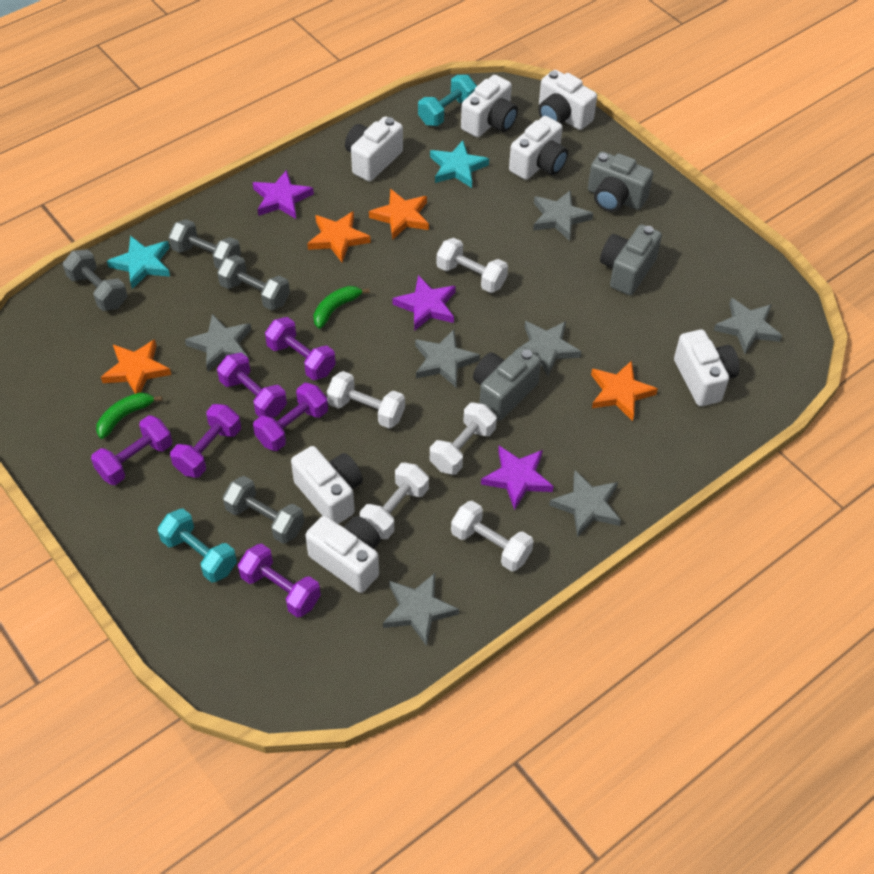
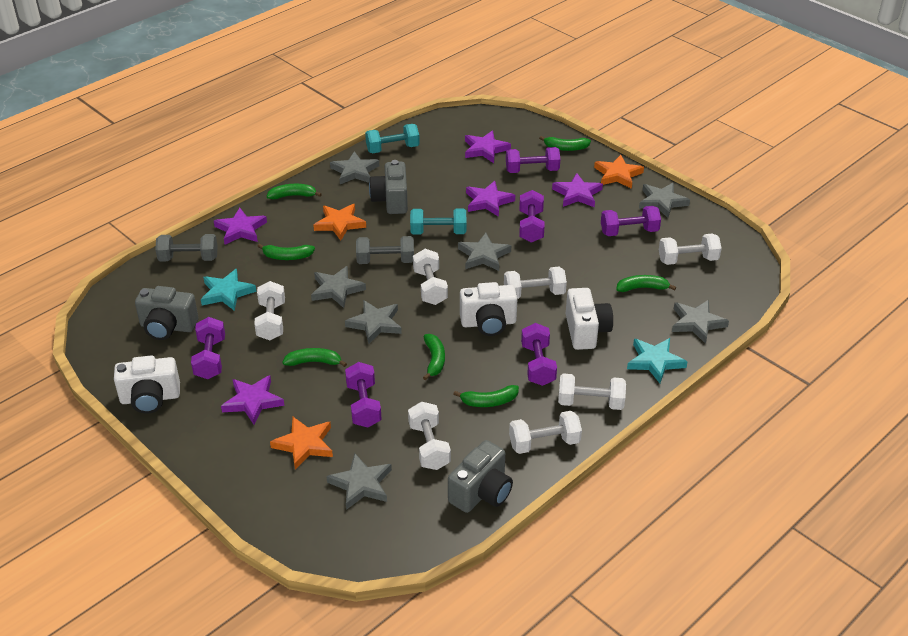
green banana: [96,392,162,439] [313,286,370,329] = 2 -> [258,243,315,260] [267,184,322,199] [283,348,347,367] [423,334,445,380] [453,385,519,407] [539,136,591,151] [616,275,676,292] = 7
grey dumbbell: [63,249,128,311] [169,219,241,269] [217,255,290,310] [223,476,304,544] = 4 -> [155,234,218,261] [356,236,414,264] = 2
orange star: [101,339,171,394] [307,211,371,262] [369,189,429,239] [591,361,658,421] = 4 -> [270,417,333,470] [313,204,366,241] [594,155,644,189] = 3
purple star: [253,170,314,219] [393,275,456,331] [481,446,554,510] = 3 -> [214,208,267,245] [221,375,285,424] [465,130,511,163] [466,181,515,217] [552,173,603,207] = 5
white camera: [291,446,363,524] [305,516,381,593] [345,116,403,182] [461,75,518,137] [509,116,568,180] [538,70,597,130] [674,329,740,406] = 7 -> [114,355,180,414] [460,282,517,336] [566,288,613,350] = 3
white dumbbell: [327,371,405,429] [360,463,429,539] [430,403,497,475] [437,238,508,293] [451,501,534,571] = 5 -> [254,281,285,340] [408,402,451,470] [413,249,448,305] [504,267,567,299] [509,411,582,454] [558,373,626,410] [659,234,722,265] = 7

